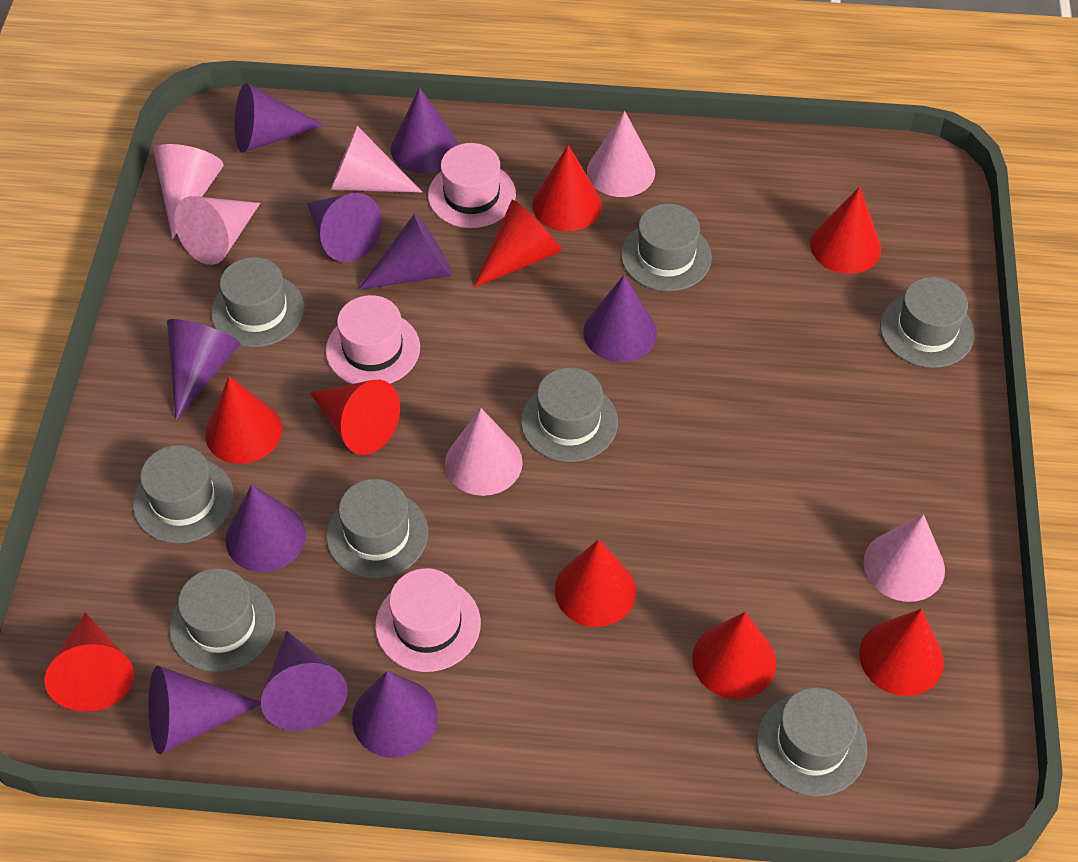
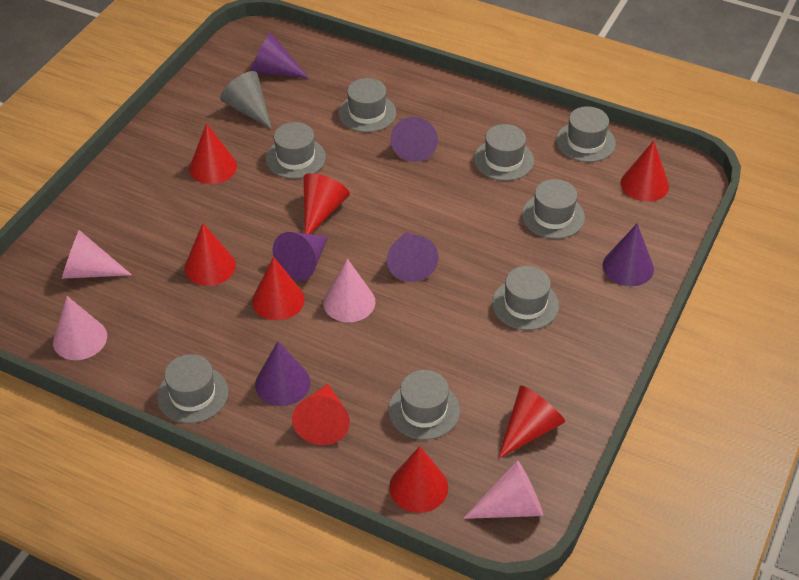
grey cone: none = 0 -> [220,71,272,129] = 1
pink cone: [154,144,224,239] [174,196,260,265] [330,126,422,192] [445,408,523,496] [587,111,655,197] [864,514,945,602] = 6 -> [53,296,107,360] [62,230,132,279] [323,259,375,322] [463,460,543,519] = 4
pink hat: [326,295,420,384] [375,568,481,672] [428,143,516,228] = 3 -> none = 0
purple cone: [148,666,261,754] [167,319,240,420] [226,484,306,572] [235,83,324,153] [261,631,348,731] [307,193,382,262] [352,671,438,758] [358,213,452,290] [391,87,458,173] [583,275,657,362] = 10 -> [250,32,309,78] [255,341,311,406] [273,232,328,281] [387,232,438,282] [391,117,438,162] [603,224,654,286] = 6
red cone: [44,613,134,712] [205,376,282,464] [310,380,400,455] [474,200,562,288] [532,145,602,231] [555,539,636,627] [692,612,776,699] [810,187,881,274] [860,609,944,696] = 9 -> [185,223,236,286] [189,123,237,184] [252,257,305,320] [292,384,350,445] [304,173,350,234] [389,446,448,513] [498,386,565,459] [621,141,669,202] = 8

